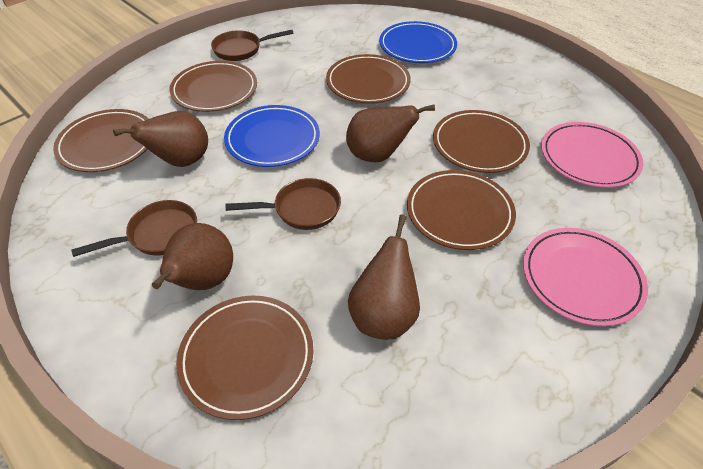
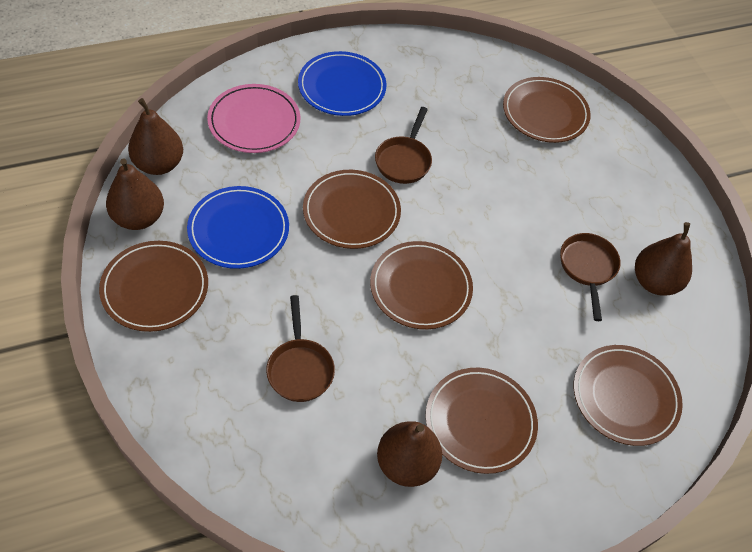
pink plate: [523,228,648,326] [541,122,644,188] = 2 -> [207,84,300,153] = 1

